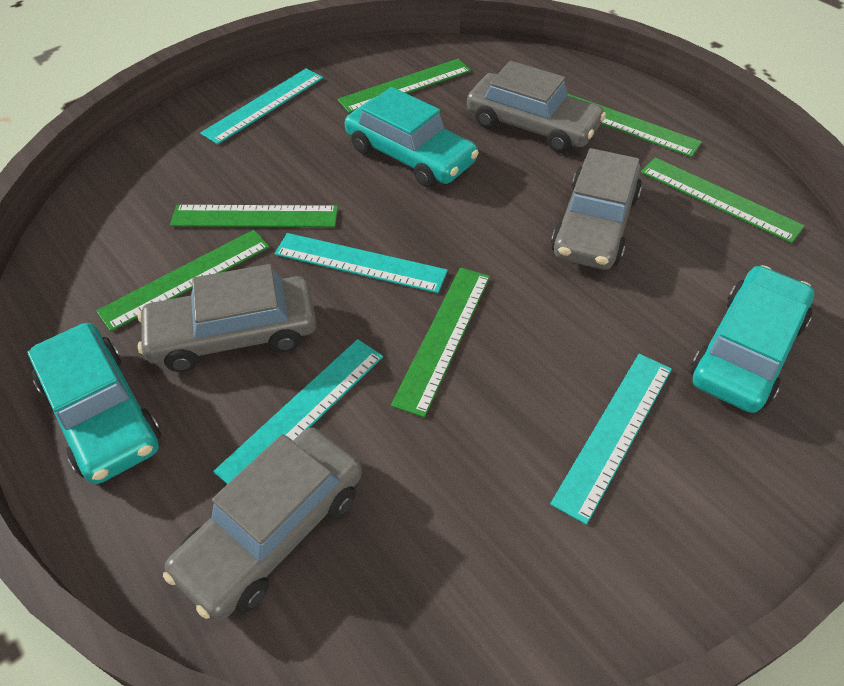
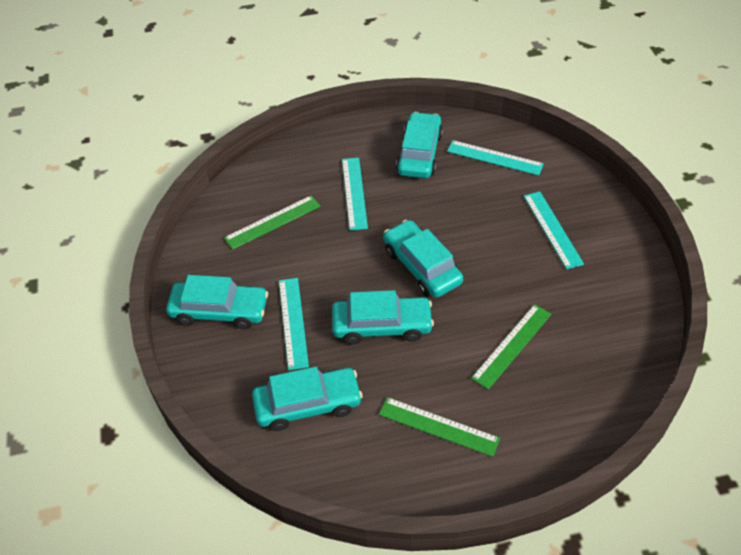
green ruler: [96,230,270,331] [170,205,338,227] [338,59,471,113] [391,268,490,417] [568,94,702,157] [641,157,805,243] = 6 -> [224,195,320,250] [379,397,500,457] [471,304,551,390] = 3
grey car: [137,264,316,372] [163,428,362,621] [467,61,606,153] [551,148,642,270] = 4 -> none = 0
turquoise car: [27,323,161,484] [345,87,479,187] [690,265,814,413] = 3 -> [166,275,268,329] [252,367,363,431] [332,290,434,344] [383,220,463,298] [396,112,443,178] = 5

